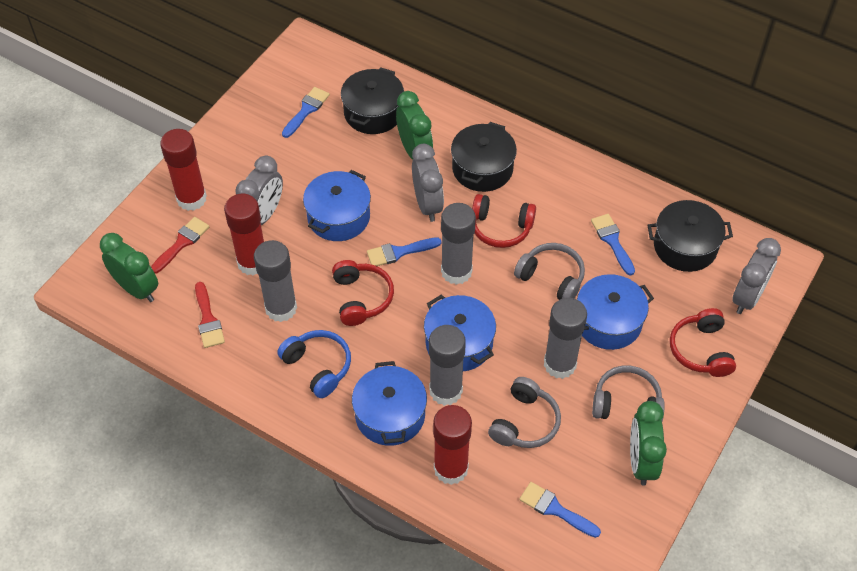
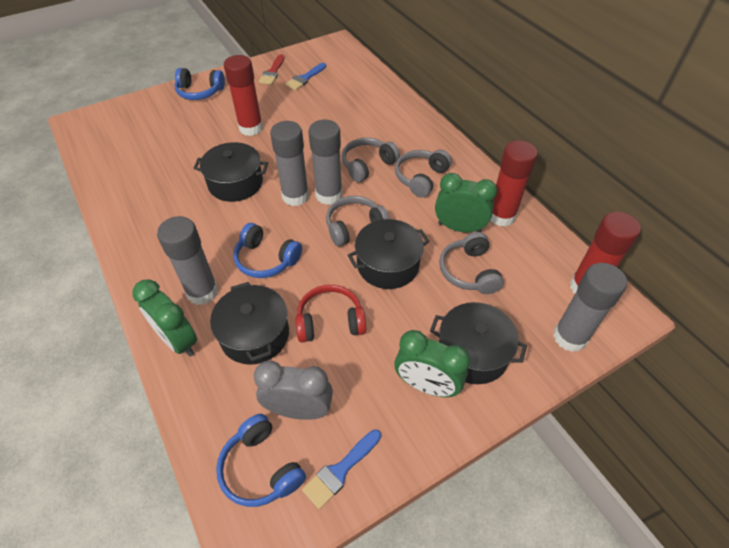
black pot: [341,67,404,134] [451,122,517,192] [648,200,733,272] = 3 -> [193,142,268,202] [210,282,289,365] [348,219,430,289] [430,302,527,384] = 4
blue brush: [282,87,330,138] [367,237,442,266] [519,482,601,538] [591,214,635,276] = 4 -> [285,63,326,90] [302,429,381,509] = 2
blue headphones: [277,330,351,398] = 1 -> [174,68,225,100] [216,414,306,507] [233,223,302,278] = 3
blue pot: [303,170,371,241] [352,361,427,446] [424,295,496,371] [577,274,654,350] = 4 -> none = 0
grey clock: [235,156,283,225] [412,144,444,222] [732,238,781,314] = 3 -> [254,361,333,420] = 1
grey headphones: [488,377,561,448] [514,243,585,300] [592,366,665,422] = 3 -> [326,196,390,247] [342,138,400,183] [395,150,452,198] [439,232,504,294] = 4
red brush: [151,217,209,273] [195,282,225,348] = 2 -> [259,54,285,85] = 1
red headphones: [332,260,394,326] [472,194,536,248] [670,308,736,377] = 3 -> [295,285,366,343] = 1

